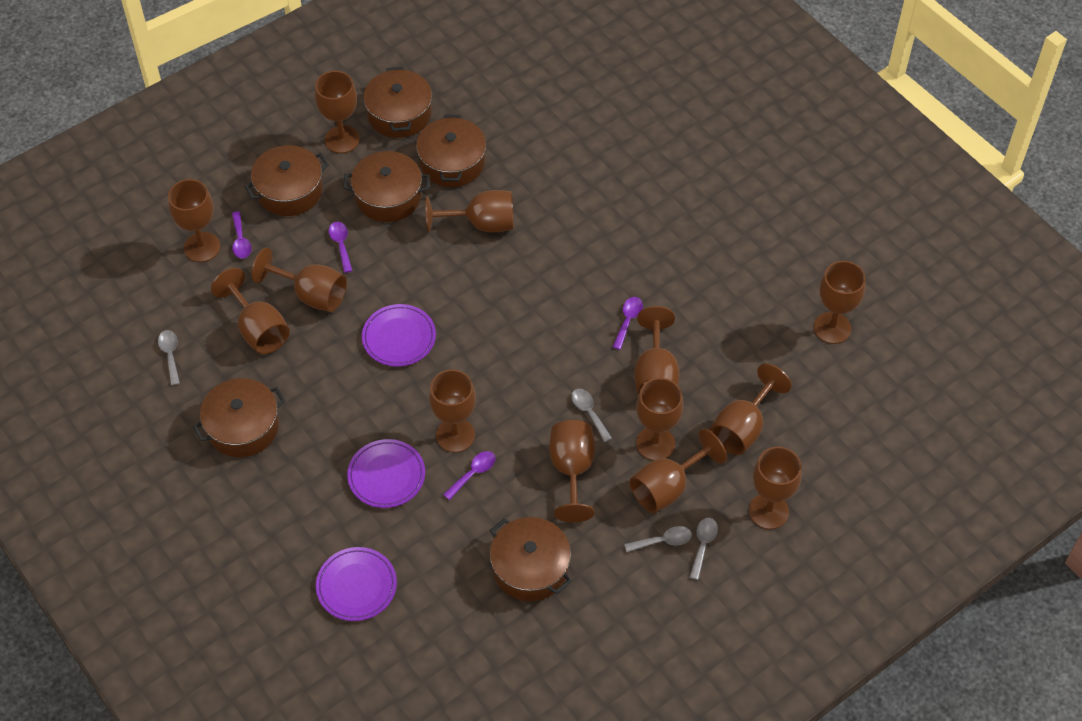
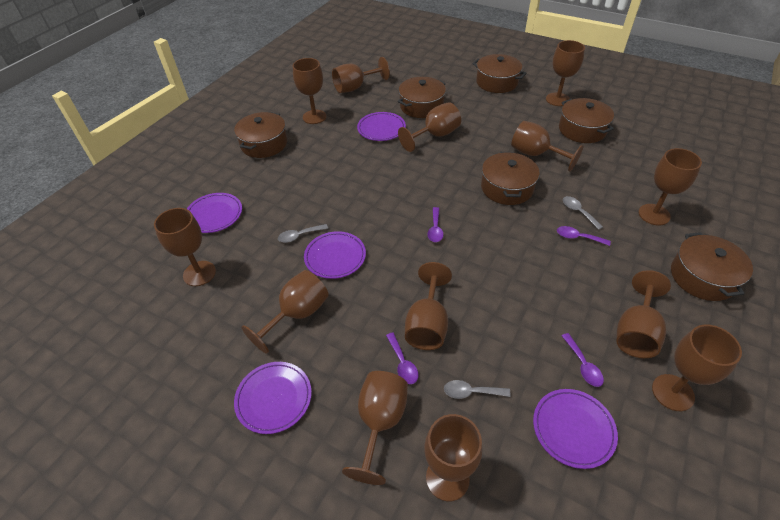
grey spoon: [158,330,180,386] [571,389,612,442] [624,526,692,552] [690,518,718,580] = 4 -> [278,224,328,243] [444,380,511,399] [563,196,603,230] = 3
purple plate: [316,547,397,621] [347,439,425,508] [362,304,436,366] = 3 -> [187,193,242,233] [234,362,312,434] [304,231,366,279] [357,112,406,141] [533,389,618,469] = 5

